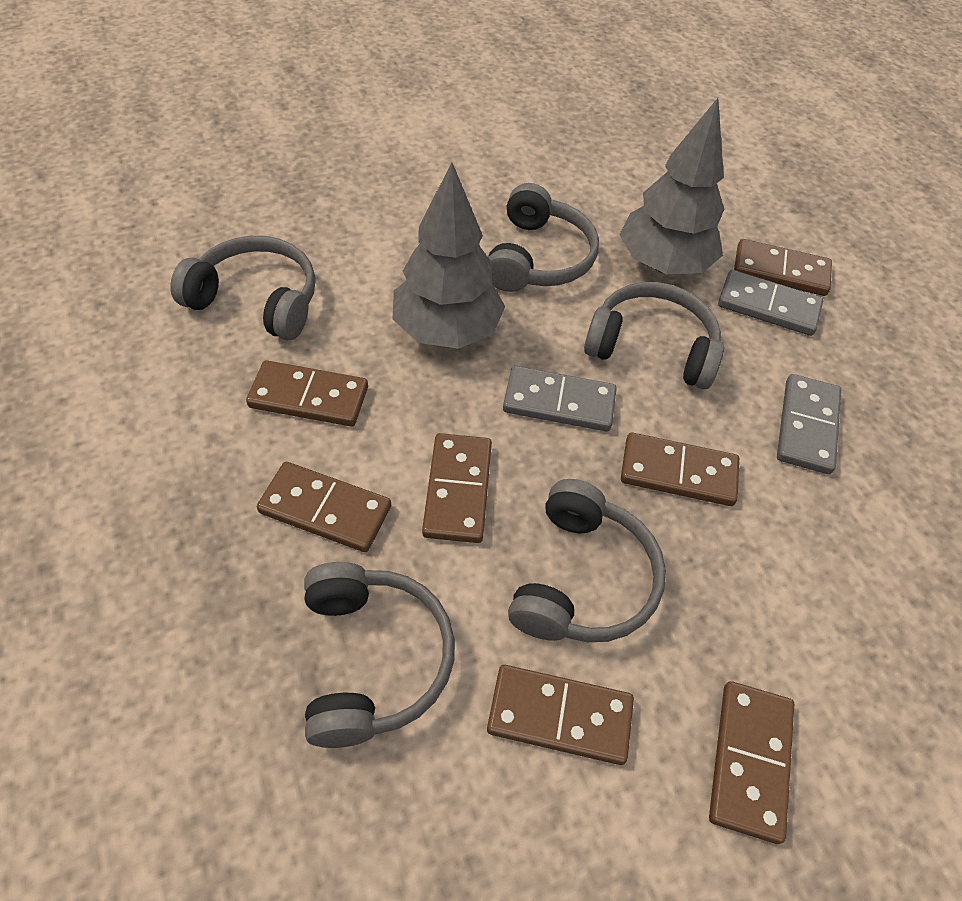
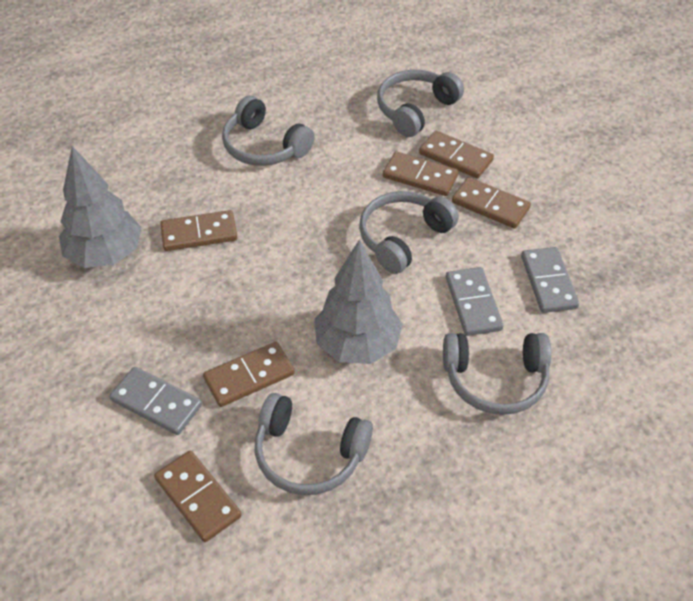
brown domino: [246,360,368,426] [257,462,391,552] [422,433,492,543] [487,665,634,765] [621,433,739,506] [709,681,794,844] [734,239,832,296] = 7 -> [154,451,242,542] [160,210,238,251] [203,342,295,407] [383,152,459,196] [419,131,494,178] [452,177,531,229] = 6

